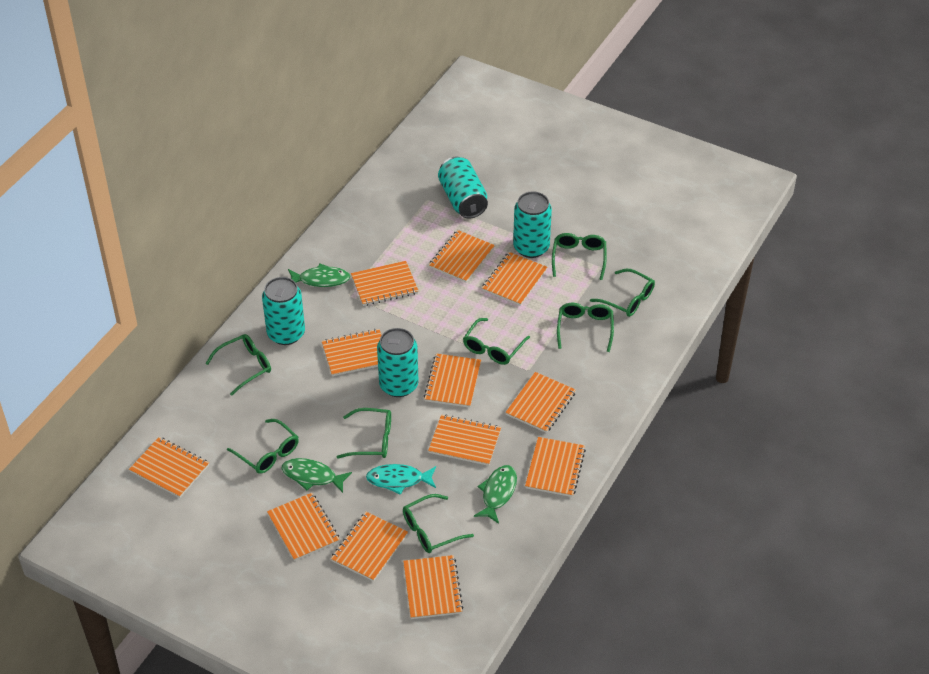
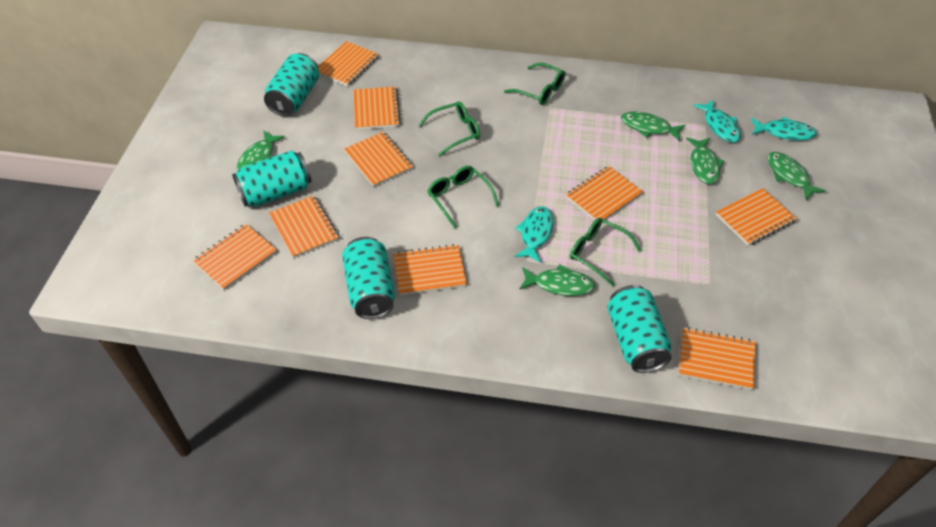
green fish: [282,458,352,493] [288,264,351,287] [474,465,517,524] = 3 -> [237,131,285,171] [519,264,595,296] [621,111,685,141] [686,138,724,184] [767,152,826,200] = 5
green glasses: [205,334,271,396] [227,419,299,474] [337,408,391,459] [403,494,474,553] [463,318,530,365] [552,233,607,280] [557,303,614,352] [590,269,655,317] = 8 -> [419,101,480,156] [427,166,499,228] [504,63,565,105] [570,218,642,286] = 4
orange notebook: [129,437,209,498] [267,493,340,561] [322,329,382,376] [331,512,408,582] [351,261,419,306] [403,555,463,619] [424,353,481,408] [428,414,501,466] [429,230,495,283] [482,252,547,306] [505,372,576,433] [525,437,586,497] = 12 -> [192,224,277,290] [269,195,339,258] [318,41,379,86] [344,132,413,187] [353,86,401,130] [393,244,467,296] [566,166,643,220] [679,327,755,390] [716,188,797,246] = 9
turquoise fish: [366,464,436,495] = 1 -> [515,206,553,263] [693,99,741,143] [751,117,817,141] = 3

